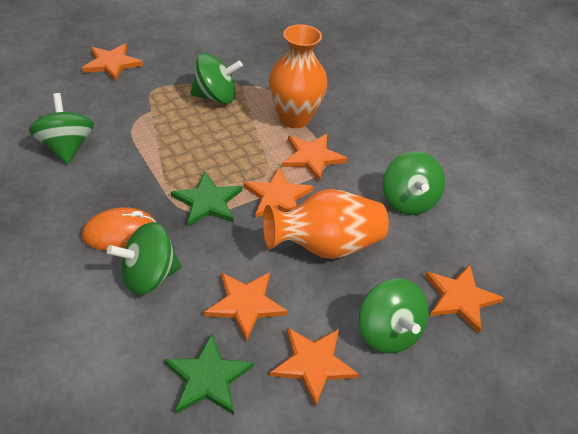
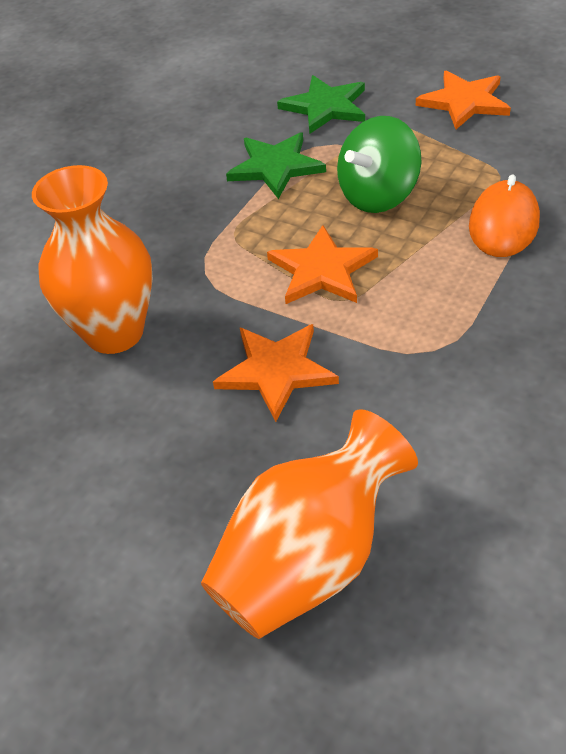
green spinning top: [29,93,94,164] [107,222,181,295] [190,53,243,104] [359,278,429,354] [383,151,445,215] = 5 -> [337,116,421,213] = 1
orange star: [82,43,143,82] [204,272,288,342] [243,168,314,218] [270,327,359,407] [282,134,348,181] [425,265,504,333] = 6 -> [213,324,339,422] [267,225,378,304] [416,71,511,129] = 3

